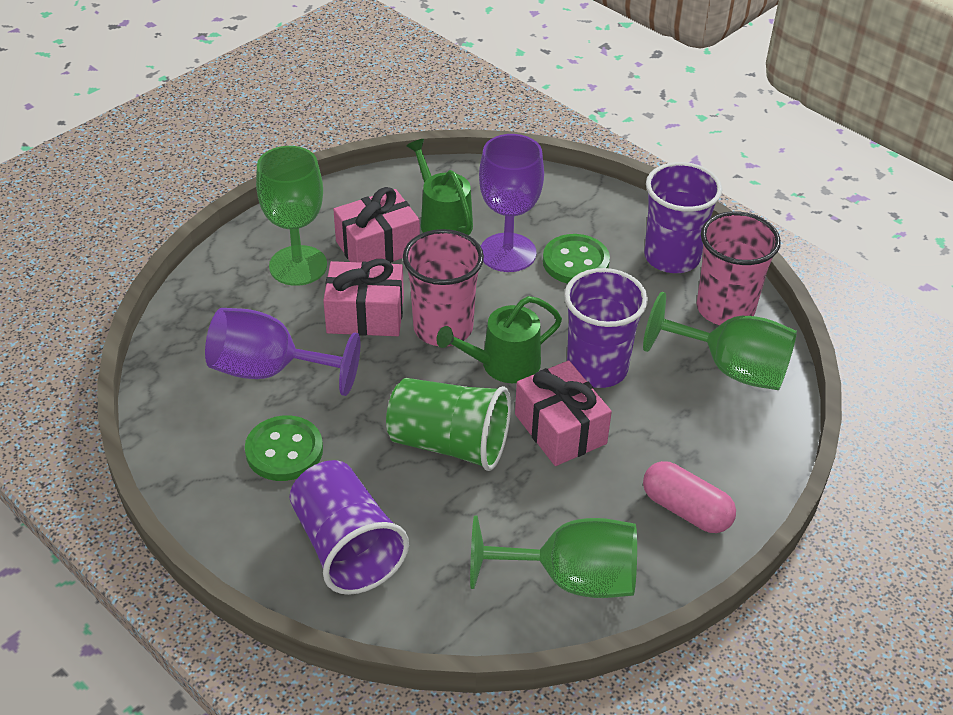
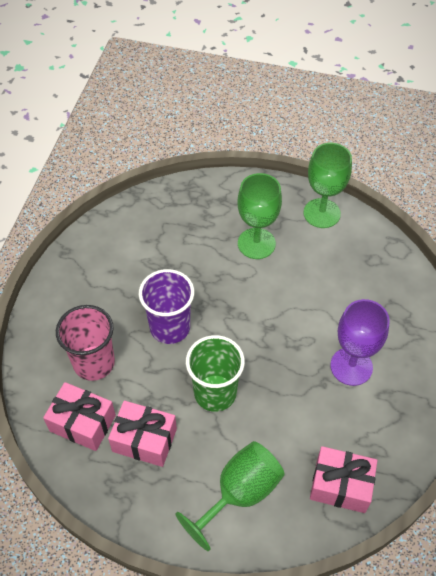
green button: [245,415,323,481] [543,234,610,284] = 2 -> none = 0
green watering can: [406,139,473,235] [436,296,562,383] = 2 -> none = 0
pink capsule: [643,461,736,533] = 1 -> none = 0
pink cup: [403,229,484,346] [696,211,781,325] = 2 -> [56,305,115,381] = 1
purple cup: [289,460,409,595] [564,268,648,388] [644,162,722,273] = 3 -> [139,269,194,344] = 1
purple goblet: [205,308,361,396] [479,134,544,272] = 2 -> [330,299,390,386] = 1

